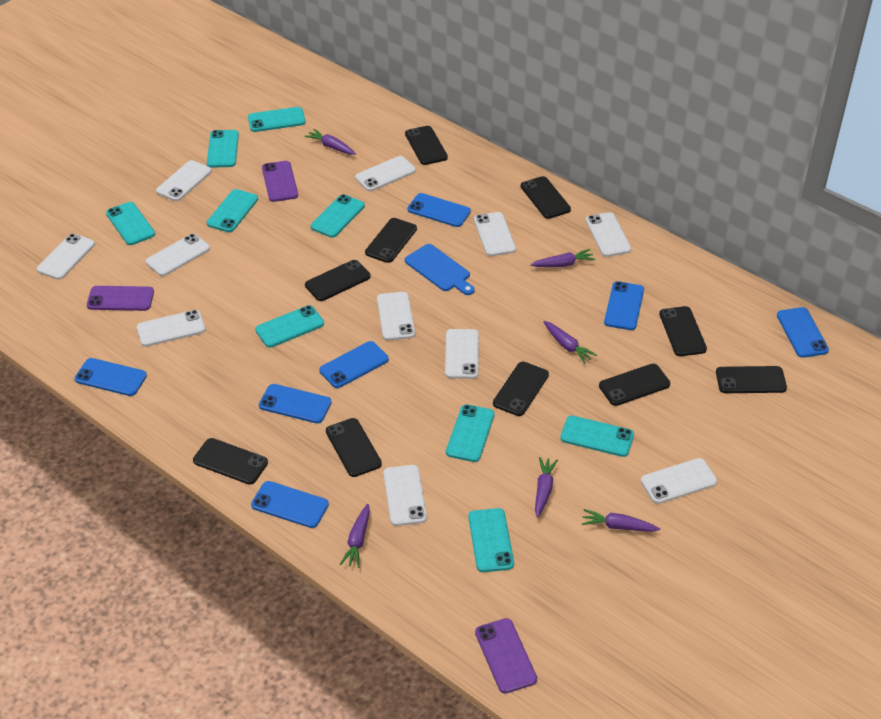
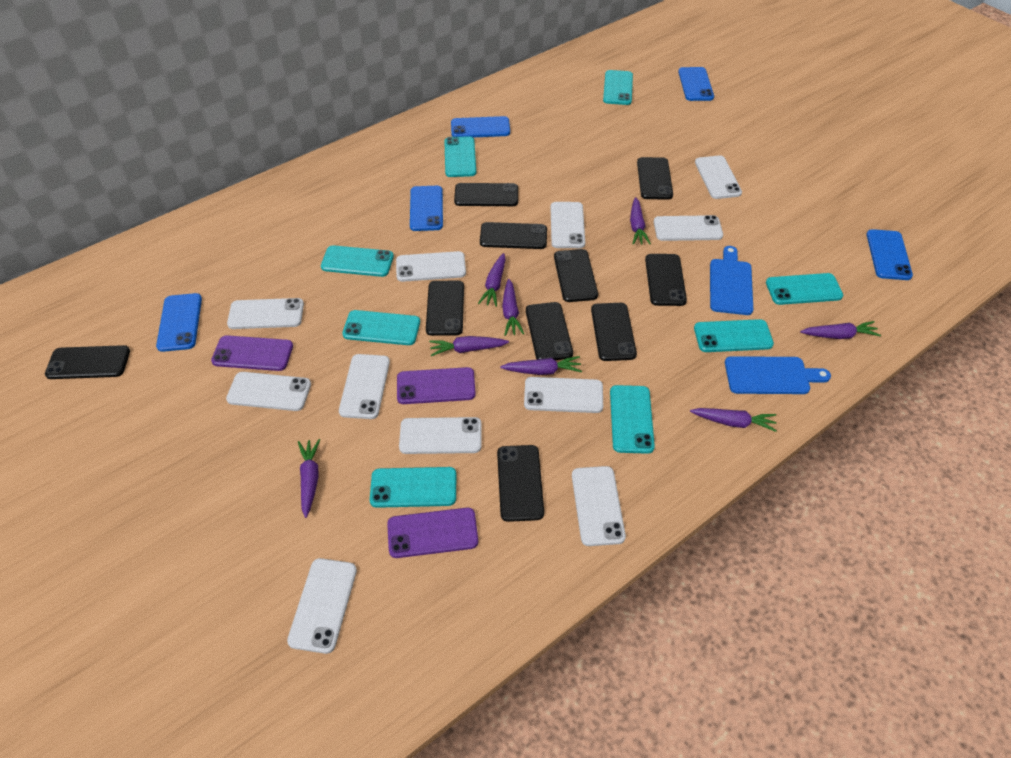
blue cutting board: [405,244,474,295] = 1 -> [710,246,753,315] [725,356,831,394] = 2
blue phone: [75,358,147,396] [251,481,329,528] [259,384,332,423] [319,341,389,388] [408,193,471,227] [604,281,644,330] [777,307,829,358] = 7 -> [156,293,202,352] [410,186,443,231] [451,116,510,137] [678,67,714,101] [867,229,913,280] = 5
purple carrot: [305,129,356,155] [340,504,370,568] [530,249,595,267] [535,457,558,518] [543,321,597,364] [582,509,660,532] = 6 -> [298,439,320,518] [429,336,509,356] [478,253,506,307] [500,356,582,375] [502,279,524,336] [630,197,651,245] [690,408,777,432] [800,321,881,339] = 8
turquoise phone: [106,202,155,245] [207,130,239,168] [207,189,258,232] [248,107,306,132] [255,305,324,348] [311,194,365,238] [446,404,494,462] [468,508,514,572] [560,415,634,457] = 9 -> [321,245,394,277] [343,310,420,345] [370,467,456,508] [444,136,476,177] [603,70,633,105] [610,385,655,454] [694,319,774,352] [766,273,843,305] = 8

